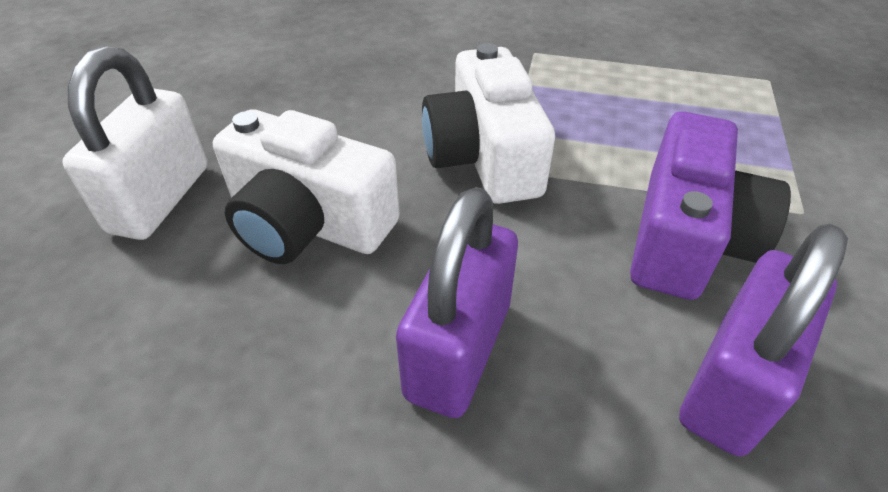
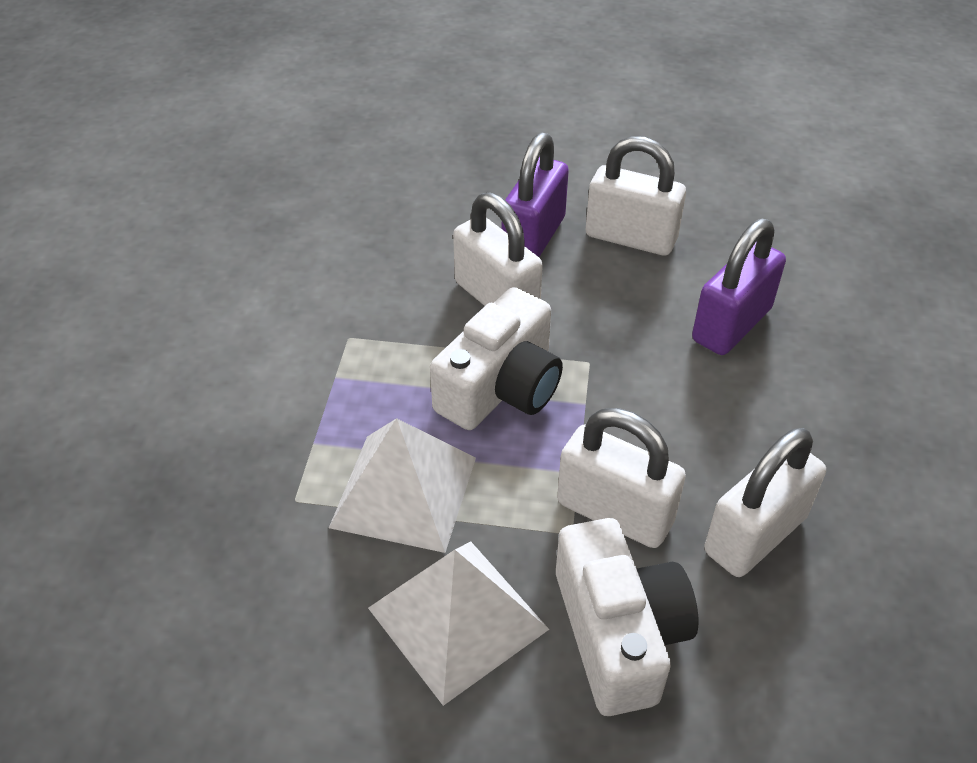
purple camera: [630,111,791,300] = 1 -> none = 0
white padlock: [62,46,207,240] = 1 -> [453,193,543,306] [557,408,686,548] [586,136,686,256] [705,428,826,577] = 4
white pyramid: none = 0 -> [329,418,476,553] [368,542,549,706] = 2

